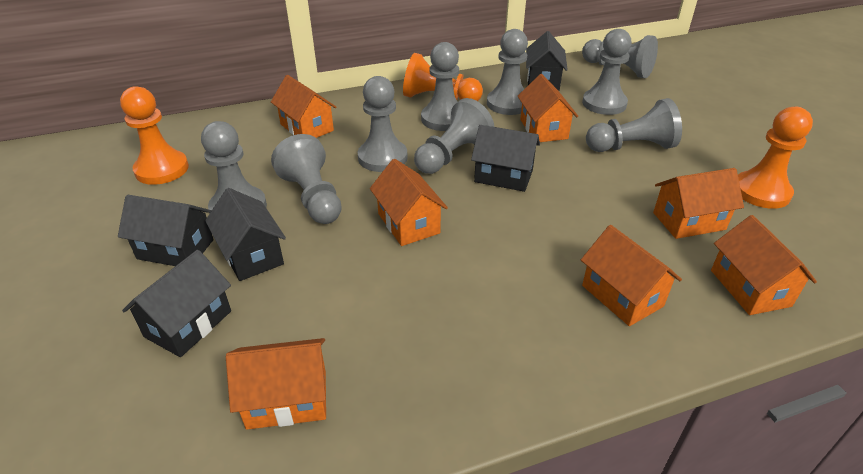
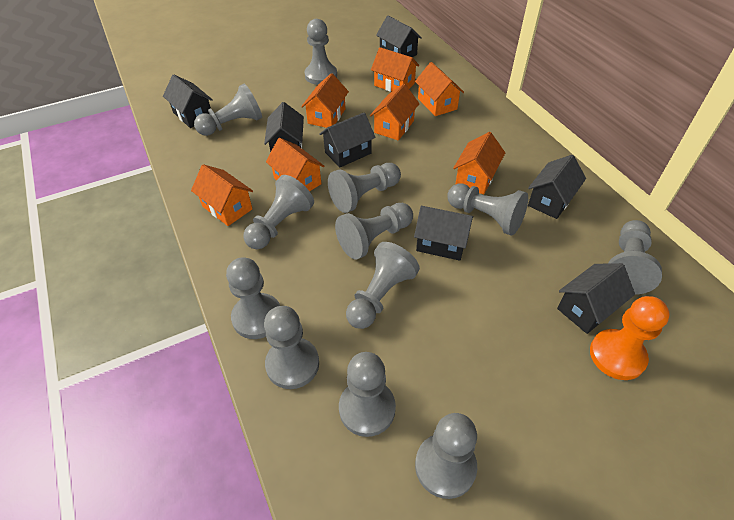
black house: [118,195,214,266] [122,250,231,357] [205,188,286,281] [471,125,540,192] [526,31,568,91] = 5 -> [163,74,213,128] [264,102,304,152] [319,112,376,167] [376,16,422,57] [414,206,473,261] [528,155,586,219] [557,263,635,334] = 7
grey pawn: [201,121,267,210] [271,134,342,224] [358,76,408,172] [414,98,494,174] [421,42,459,131] [487,29,528,115] [582,29,631,115] [582,35,658,78] [586,98,682,152] = 9 -> [194,84,262,136] [226,257,280,339] [243,175,314,249] [264,306,319,389] [304,19,337,85] [328,163,401,213] [335,203,413,260] [339,352,396,437] [346,242,420,329] [415,413,477,499] [447,184,528,236] [608,220,662,294] = 12
orange pawn: [120,86,189,185] [403,53,483,101] [738,107,813,209] = 3 -> [590,296,670,380] = 1

